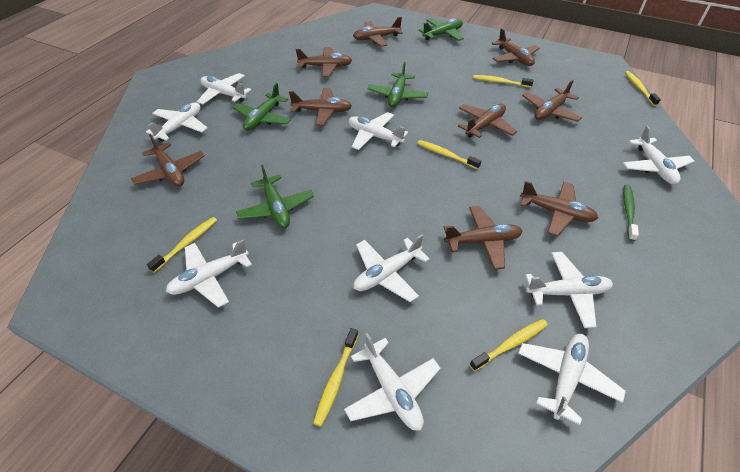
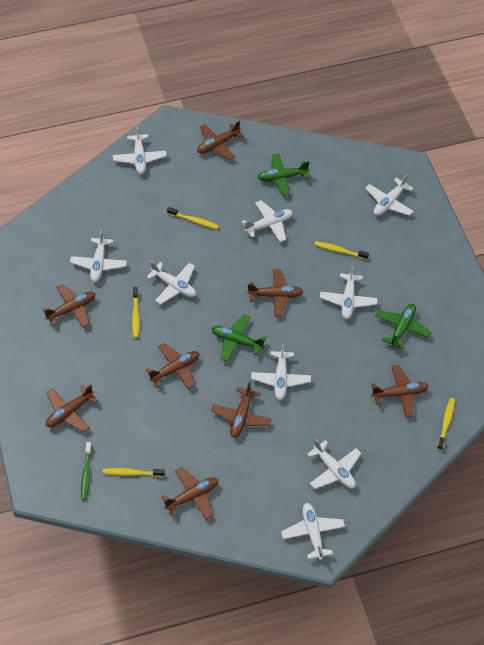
brown plane: [131,134,205,186] [289,88,352,126] [296,47,352,77] [353,17,403,47] [444,206,522,270] [458,104,517,138] [492,28,540,66] [520,181,598,236] [522,80,583,122] = 9 -> [42,284,95,328] [46,384,98,432] [146,343,199,389] [161,467,218,520] [197,121,244,160] [211,381,271,438] [247,269,303,317] [371,365,429,417] = 8
green plane: [233,83,291,130] [236,165,314,228] [367,61,428,107] [419,18,464,41] = 4 -> [212,314,266,362] [257,153,310,196] [375,304,432,349] = 3
yellow toothbrush: [147,217,217,273] [313,328,358,427] [417,140,481,169] [470,319,548,371] [473,75,534,88] [625,71,661,106] = 6 -> [103,468,165,477] [132,287,140,338] [167,207,219,229] [314,241,369,260] [437,398,455,450] = 5

